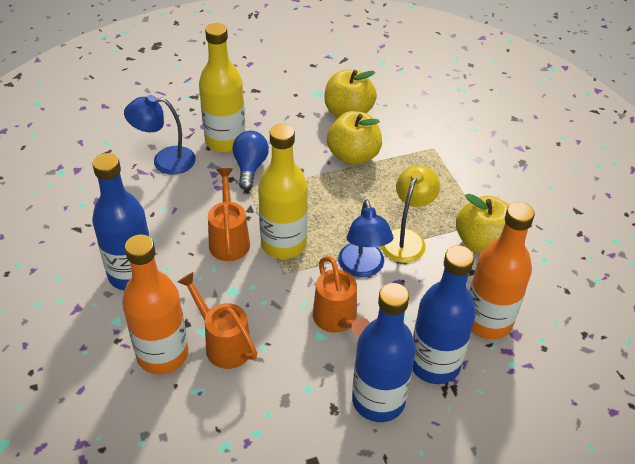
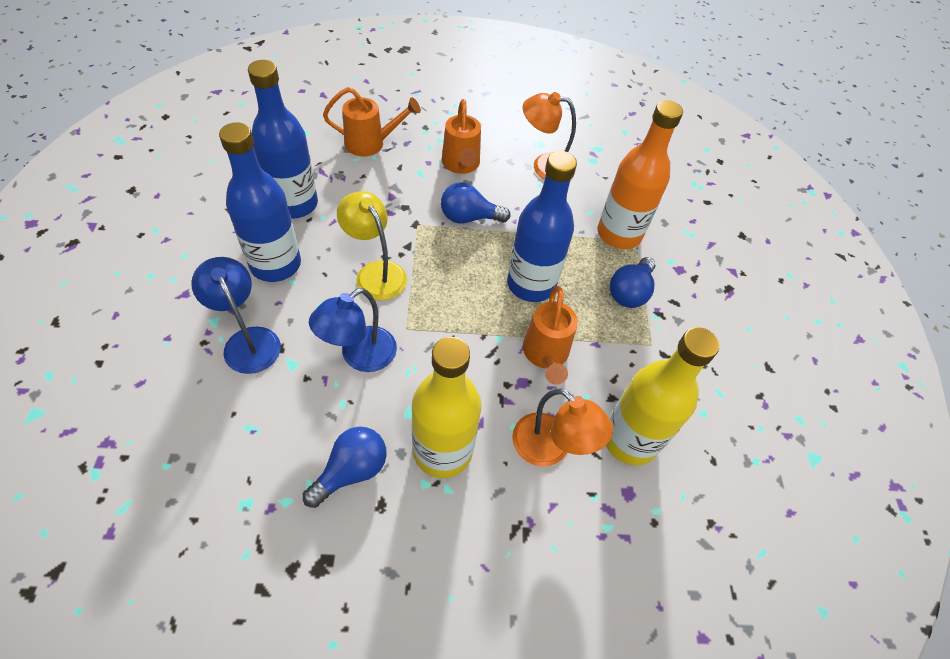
blue light bulb: [233,131,269,190] = 1 -> [303,427,387,508] [441,182,510,224] [610,257,656,308] = 3
orange bottle: [122,234,188,374] [469,202,535,339] = 2 -> [598,100,683,249] = 1
orange lamp: none = 0 -> [512,388,613,467] [523,92,576,180] = 2
yellow apple: [324,69,377,117] [327,111,382,165] [456,194,509,254] = 3 -> none = 0

